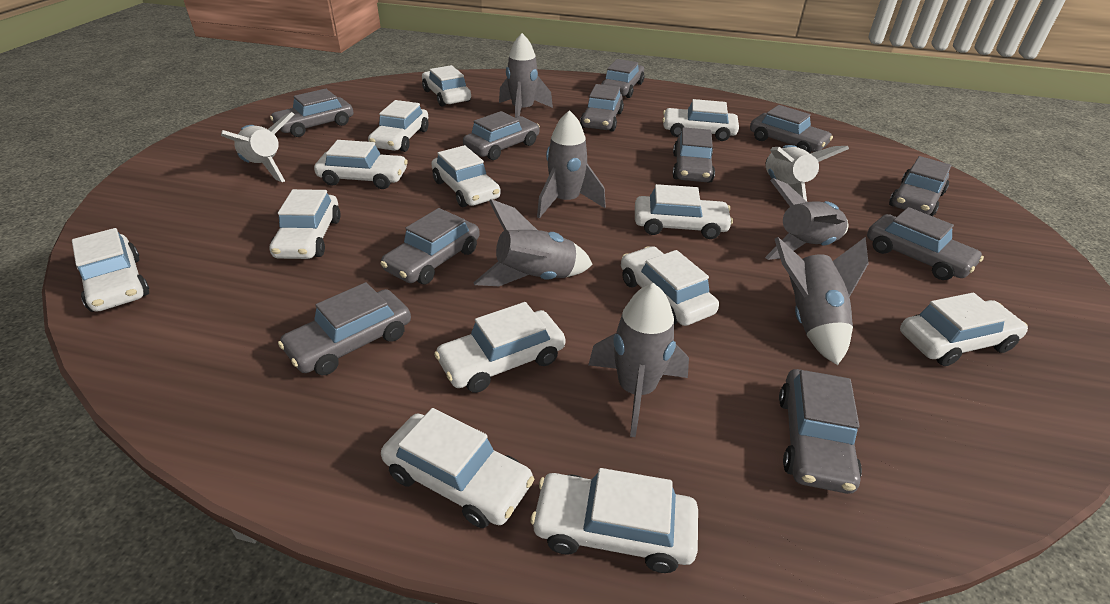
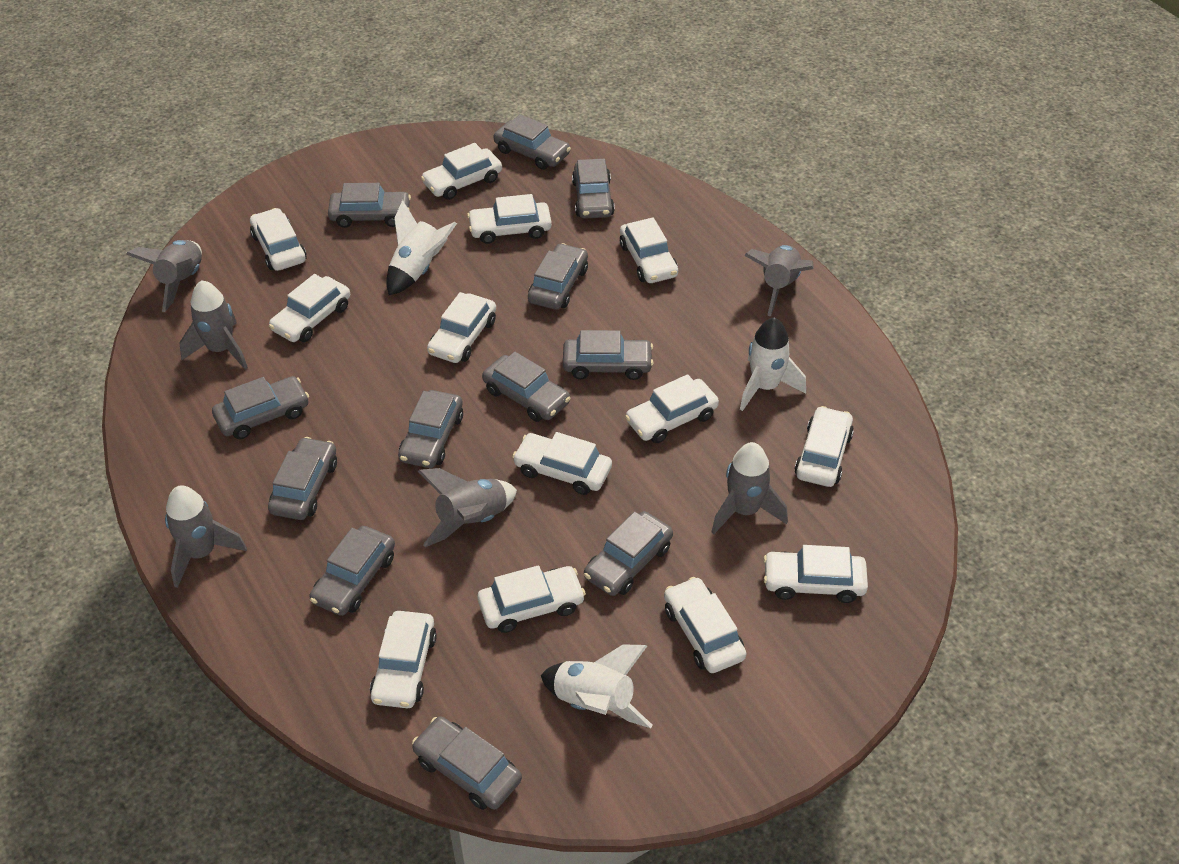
grey car: [270,89,353,137] [278,282,411,375] [381,208,480,284] [463,111,540,160] [580,84,624,132] [601,59,644,98] [672,127,715,183] [750,105,833,153] [779,369,862,494] [867,207,984,280] [889,156,952,216] = 11 -> [212,376,309,439] [268,437,337,520] [309,526,395,616] [328,183,411,228] [398,390,463,468] [412,716,522,810] [482,352,571,422] [493,114,571,170] [528,243,588,310] [563,330,654,380] [572,159,615,219] [584,511,673,596] = 12
white rocket: [221,112,295,182] [766,145,849,201] = 2 -> [386,200,457,295] [541,644,653,728] [740,318,806,411] = 3

